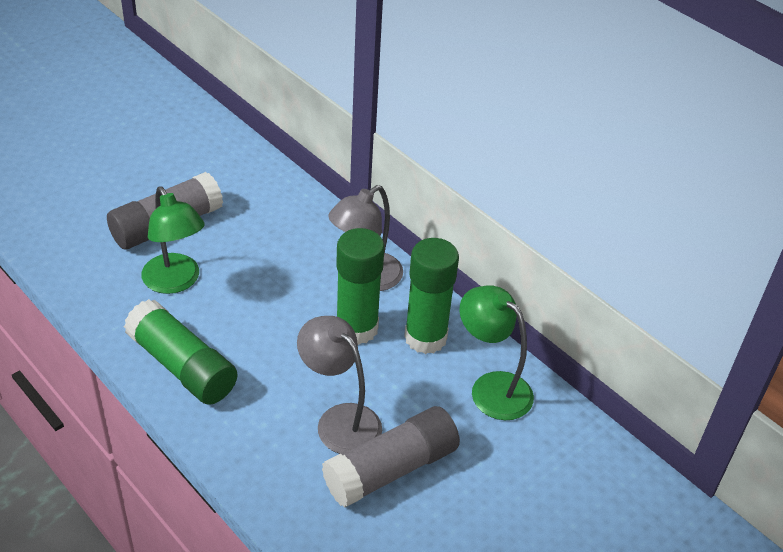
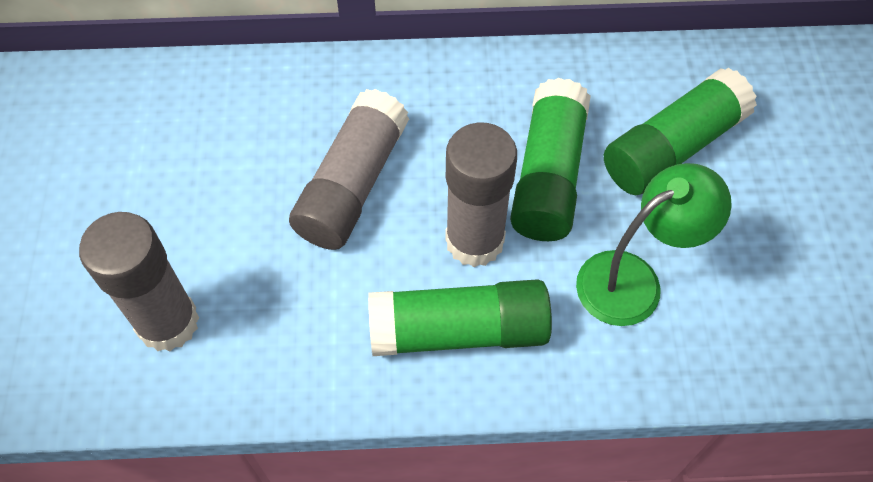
green lamp: [141,187,205,294] [459,285,534,420] = 2 -> [576,163,732,326] = 1
grey glue stick: [107,172,223,249] [322,406,460,508] = 2 -> [79,212,199,351] [289,89,409,250] [445,122,517,267] = 3
grey lamp: [297,316,382,454] [328,185,403,291] = 2 -> none = 0

